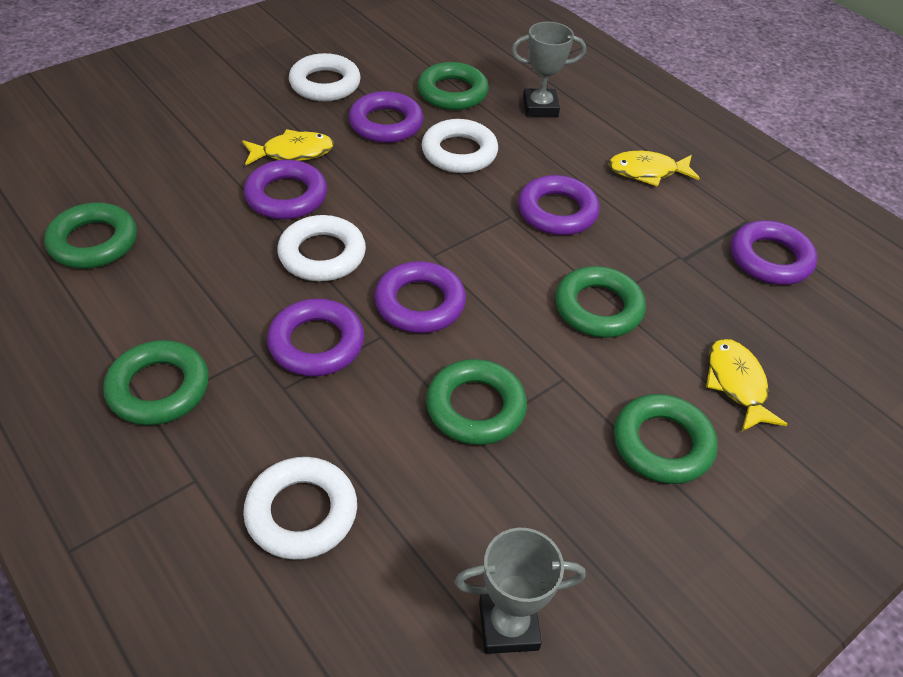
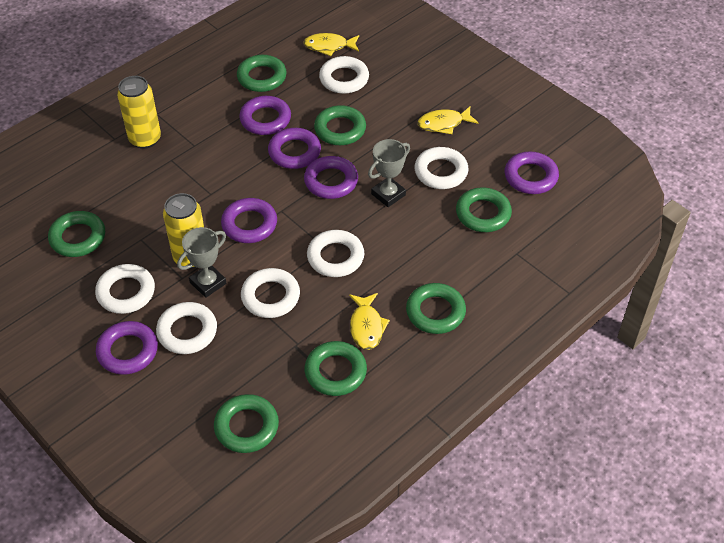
green ring: [44,202,137,269] [103,340,209,425] [418,62,489,110] [426,359,527,445] [555,266,646,338] [614,394,717,484] = 6 -> [48,211,105,257] [214,394,279,453] [237,55,287,92] [304,341,367,396] [314,105,366,145] [406,283,466,334] [456,187,512,232] = 7
white ring: [243,457,357,560] [277,215,366,281] [289,53,361,101] [422,119,498,173] = 4 -> [95,264,155,314] [156,302,217,354] [241,268,300,318] [307,230,364,277] [319,56,369,94] [415,147,468,189] = 6
yellow can: none = 0 -> [117,76,161,149] [163,193,204,269] = 2

